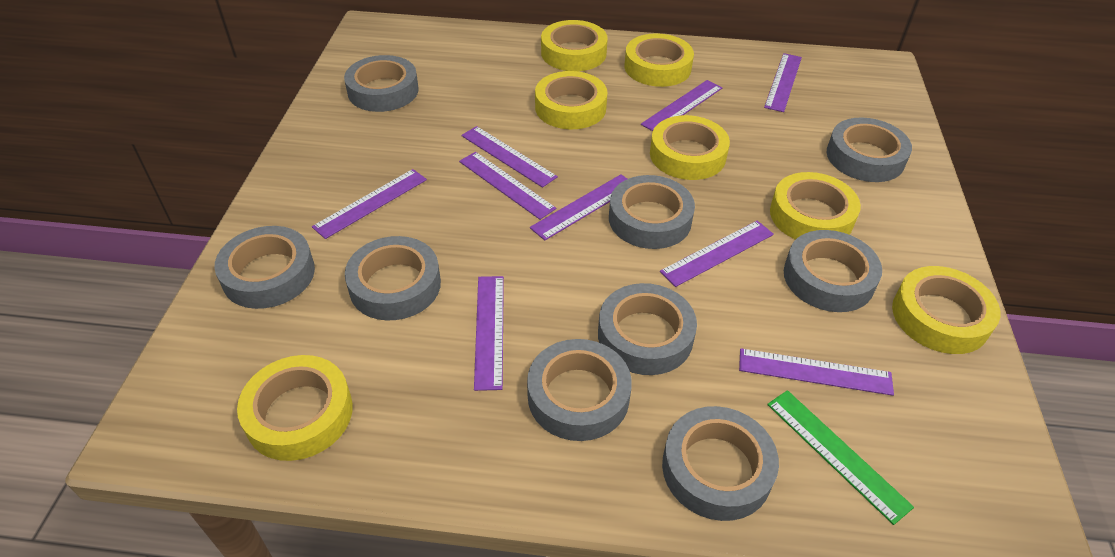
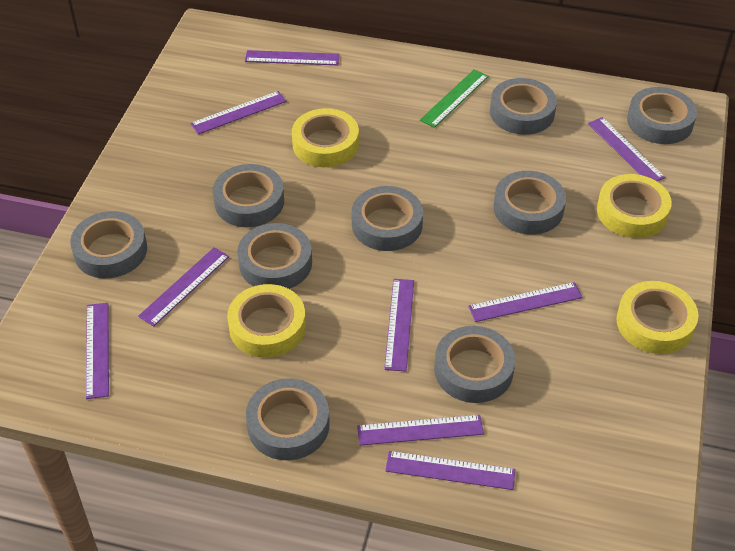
yellow tape: [237,355,353,461] [535,71,608,129] [541,20,608,71] [625,33,694,87] [650,115,730,180] [770,172,861,240] [892,266,1001,354] = 7 -> [227,284,306,358] [292,108,359,167] [597,174,672,238] [616,281,699,354] = 4

